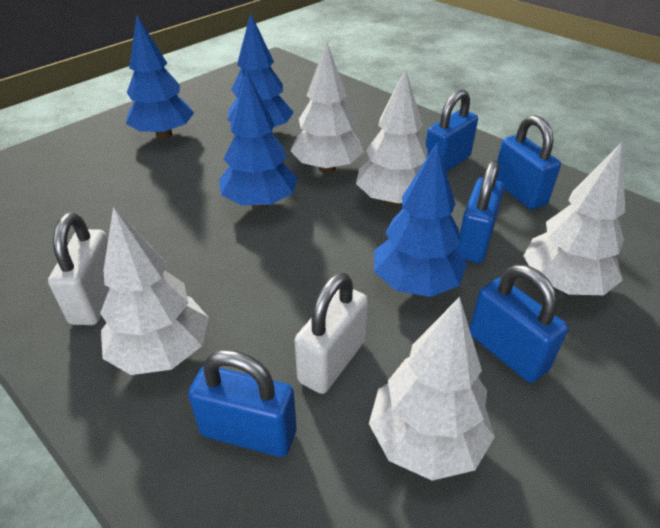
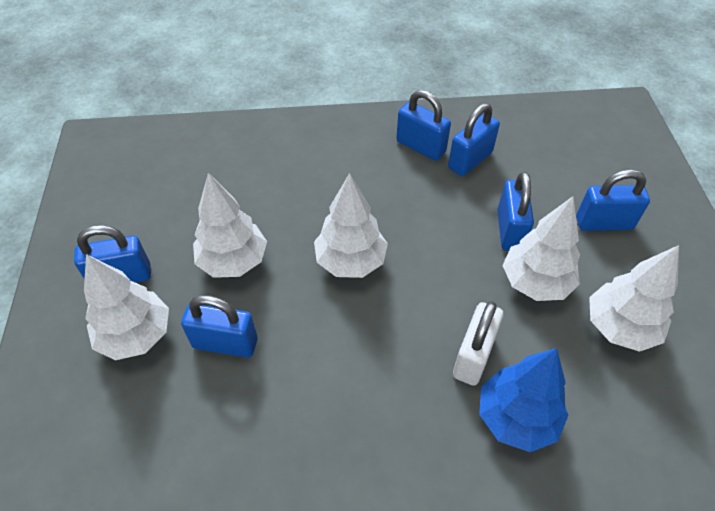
blue padlock: [188,350,297,457] [425,89,478,172] [457,160,504,263] [469,264,568,383] [496,115,561,209] = 5 -> [74,225,151,283] [181,295,258,358] [396,90,451,161] [448,103,500,176] [497,172,534,251] [576,169,650,231] = 6
blue tree: [126,15,194,139] [219,71,298,209] [227,13,294,127] [374,143,467,297] = 4 -> [479,348,568,452] = 1
white padlock: [48,213,110,325] [295,273,368,394] = 2 -> [453,301,503,386] = 1

